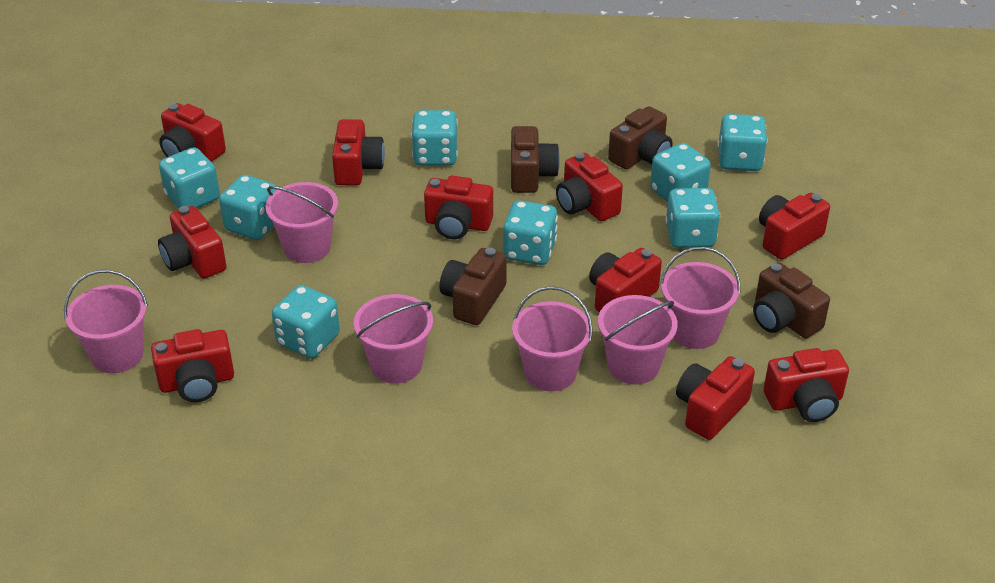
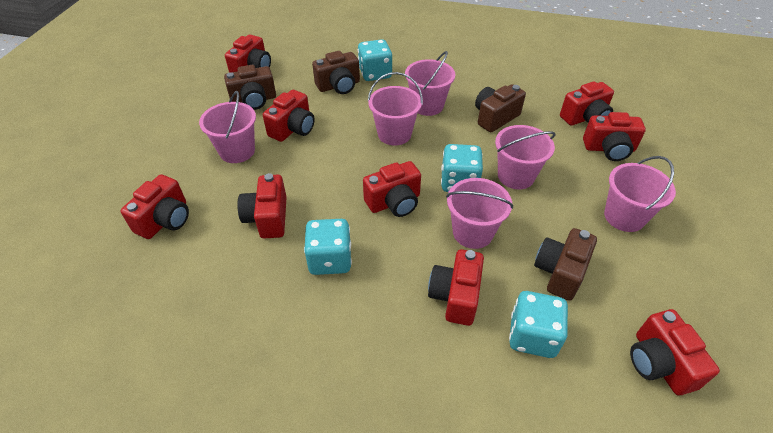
red camera: [151,329,234,402] [158,206,227,279] [159,103,226,162] [332,119,385,185] [424,176,493,239] [556,153,623,221] [589,248,662,312] [676,356,755,440] [759,193,830,260] [764,348,849,422] = 10 -> [120,175,189,239] [225,35,271,73] [237,173,287,239] [263,90,315,142] [363,161,421,217] [428,249,484,326] [560,81,614,126] [583,112,646,161] [630,309,720,395] = 9
turquoise dice: [159,147,220,209] [219,175,278,240] [272,285,340,359] [411,110,458,166] [503,200,558,265] [650,143,711,202] [665,188,720,248] [718,114,767,171] = 8 -> [304,219,352,275] [358,39,392,81] [441,144,483,192] [509,291,568,358] = 4

